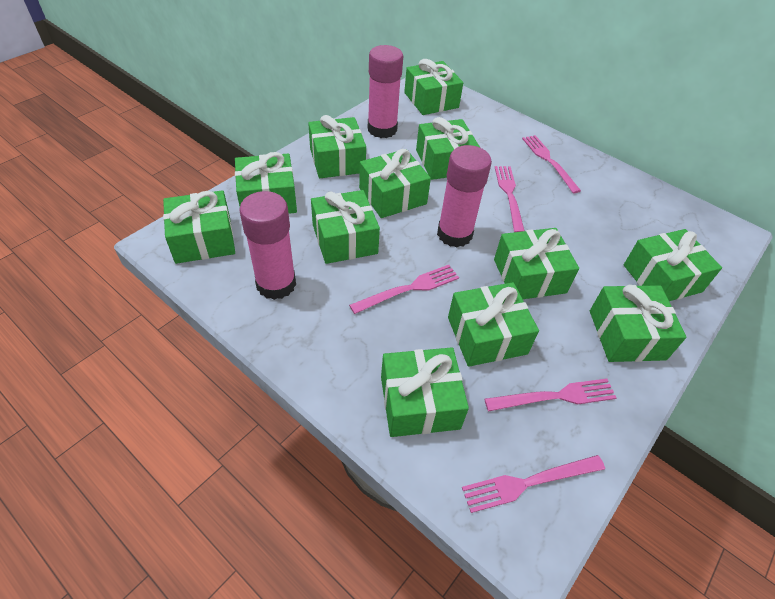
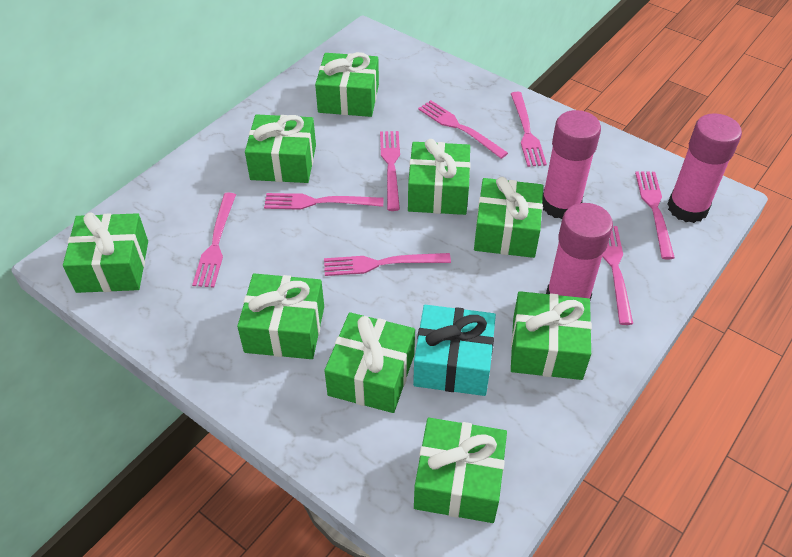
green gift: [163,190,235,264] [235,152,297,214] [308,115,366,178] [311,190,380,264] [359,149,431,218] [381,347,469,437] [404,59,463,115] [416,117,480,180] [448,282,539,367] [494,228,579,299] [590,285,686,362] [624,229,722,301] = 12 -> [63,212,148,293] [237,273,324,359] [245,114,316,183] [315,52,379,117] [324,312,415,413] [408,139,471,215] [414,418,507,523] [474,177,543,258] [511,291,592,380] = 9
pink fork: [349,265,459,314] [462,455,605,513] [484,379,617,412] [495,166,525,232] [522,135,581,193] = 5 -> [192,193,236,288] [264,193,384,210] [324,253,451,276] [380,131,400,211] [418,100,508,159] [511,92,547,167] [602,226,633,325] [635,171,675,259] = 8
turquoise gift: none = 0 -> [413,305,496,396] = 1

